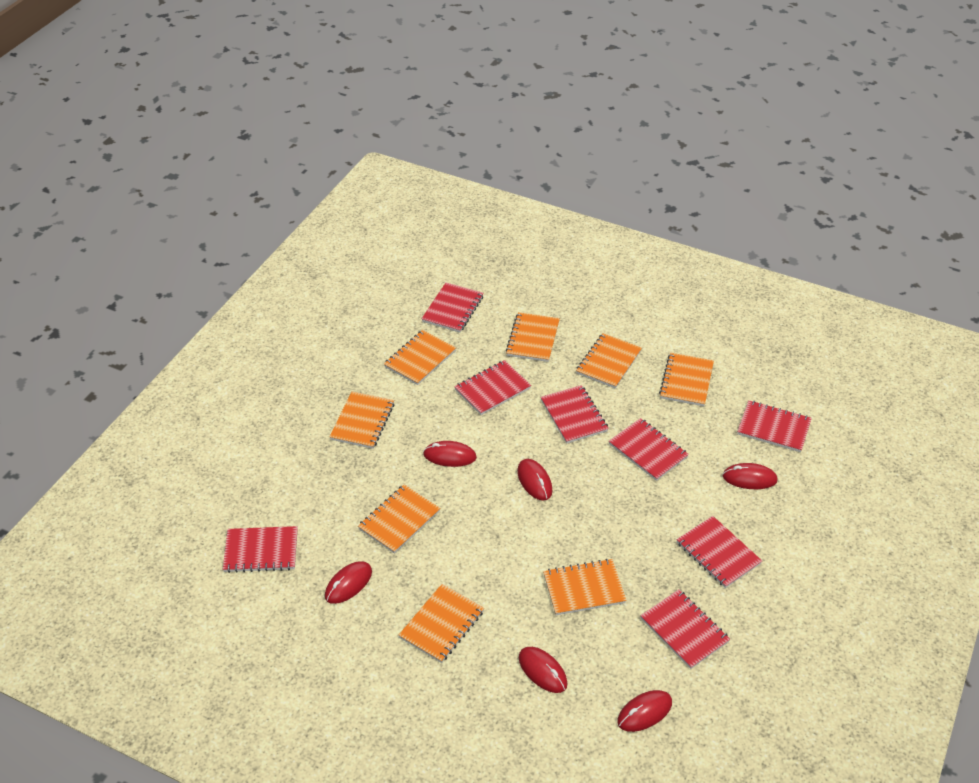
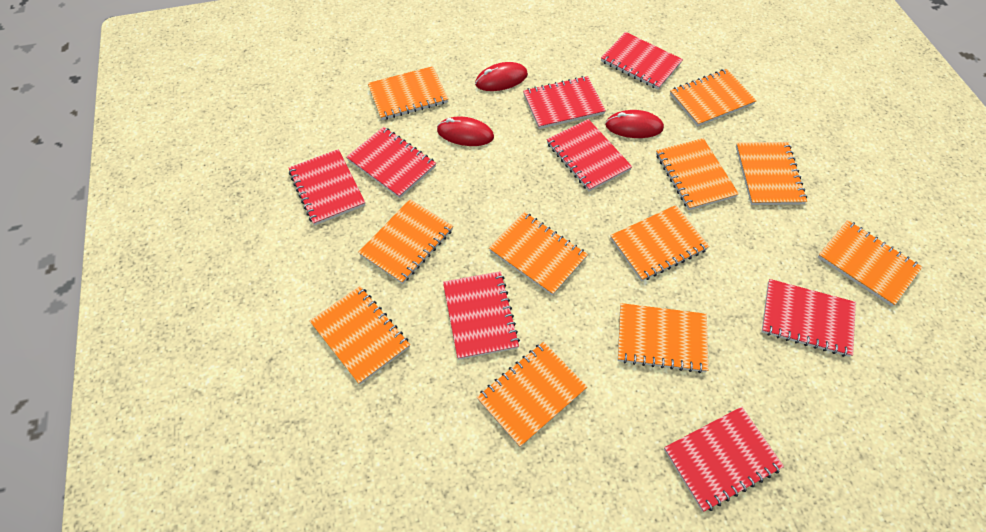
orange notebook: [329,391,394,449] [358,484,440,554] [384,330,456,385] [399,584,484,663] [506,312,560,362] [543,559,627,615] [576,333,642,388] [659,353,714,406] = 8 -> [310,286,410,384] [358,199,453,284] [368,66,448,120] [477,342,587,447] [489,212,588,296] [610,205,710,281] [618,303,708,373] [656,138,739,210] [670,69,757,126] [736,142,807,205] [818,220,922,306] = 11
red mouse: [325,561,372,604] [423,441,477,467] [517,459,552,500] [519,647,567,693] [617,690,672,732] [722,463,778,489] = 6 -> [437,117,494,146] [475,62,528,91] [605,110,664,138] = 3

